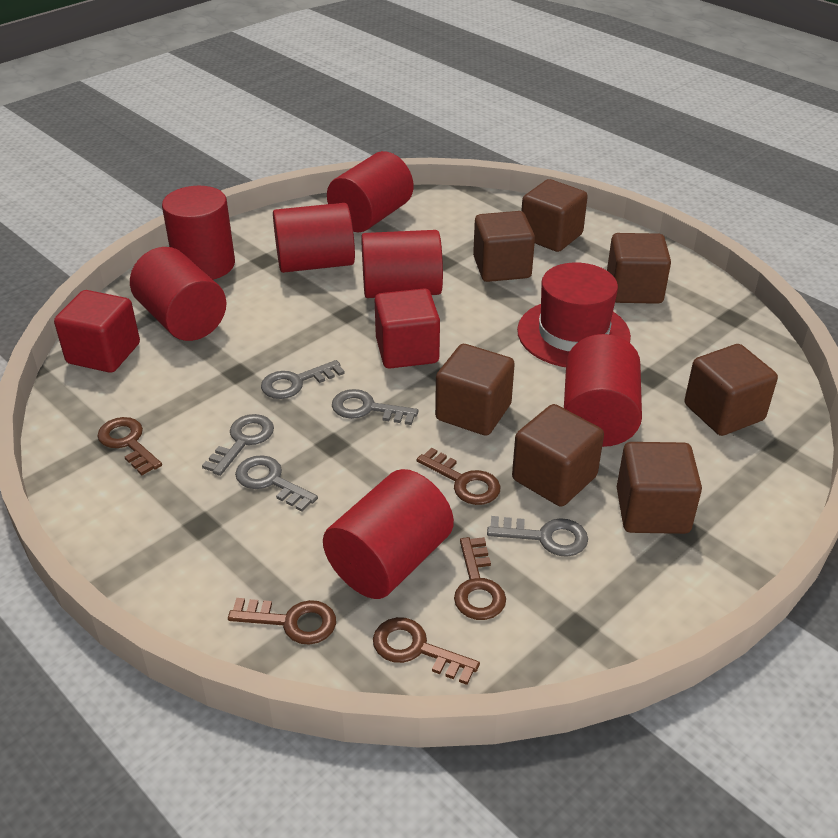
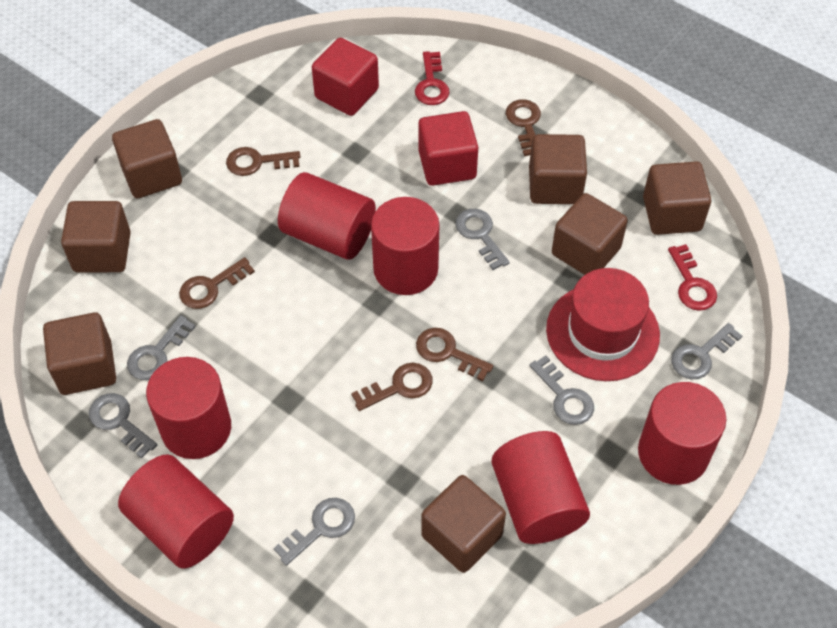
grey key: [202,414,274,476] [235,455,318,512] [261,360,345,399] [332,389,419,425] [487,516,588,557] = 5 -> [89,393,157,459] [127,315,196,380] [273,498,355,566] [455,209,510,270] [529,355,594,425] [672,323,742,379] = 6
red cylinder: [130,247,226,341] [162,186,235,280] [273,203,355,273] [323,469,454,599] [327,151,413,232] [361,230,443,298] [564,334,642,447] = 7 -> [118,454,234,569] [146,357,231,459] [278,172,376,260] [371,197,439,295] [491,431,590,544] [638,382,726,485] = 6
red key: none = 0 -> [415,51,450,105] [668,244,717,311] = 2

